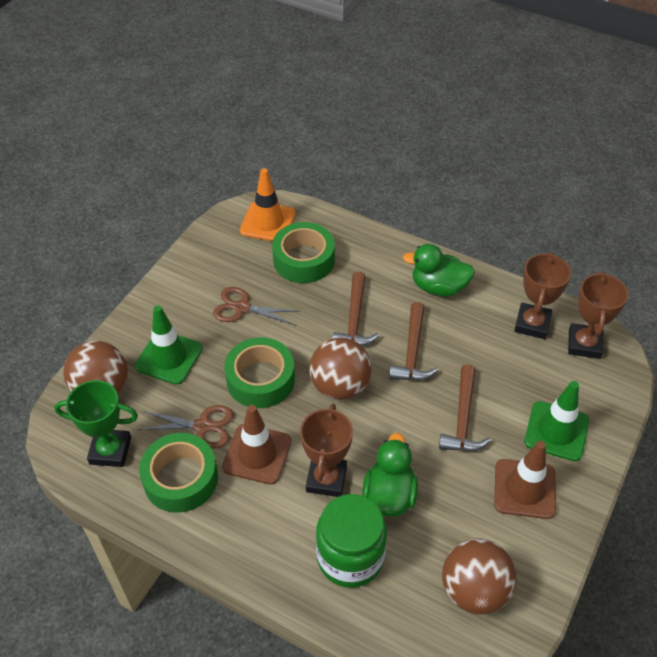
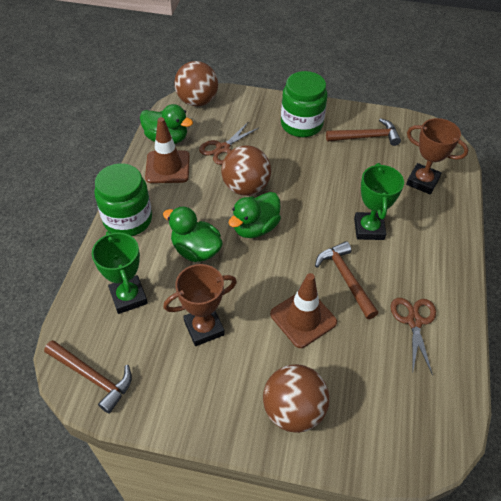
brown trophy: [300,403,353,497] [514,252,571,339] [568,271,628,359] = 3 -> [163,264,237,346] [406,118,469,194] = 2
green duck: [362,433,418,517] [403,244,475,296] = 2 -> [140,104,193,144] [163,206,223,262] [228,192,281,238] = 3
green jar: [316,494,387,588] = 1 -> [94,163,152,236] [281,71,327,137] = 2
green tape: [139,433,218,513] [224,337,295,408] [272,222,335,283] = 3 -> none = 0
green traffic cone: [135,305,203,385] [524,381,589,461] = 2 -> none = 0
green trophy: [54,380,138,467] = 1 -> [92,231,148,314] [354,163,404,240] = 2
orange traffic cone: [240,168,296,241] = 1 -> none = 0

